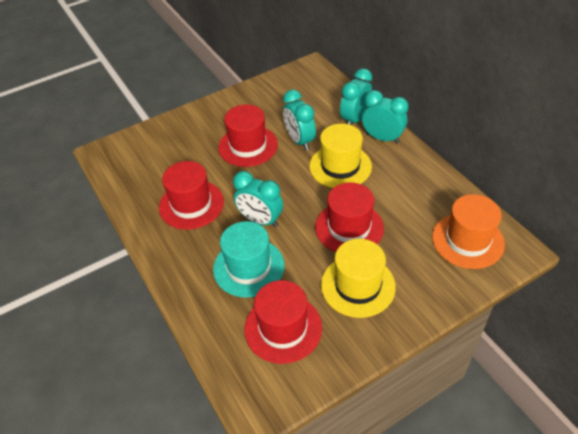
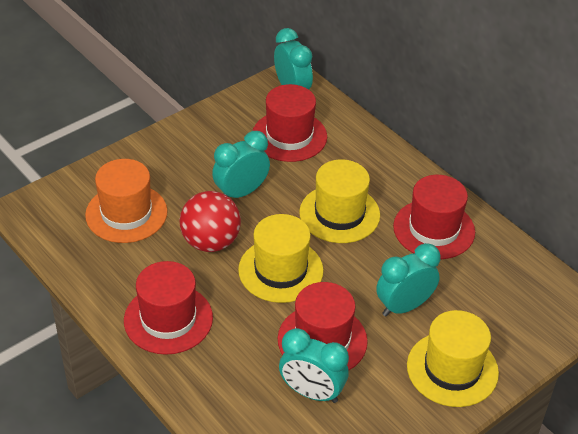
red ball: none = 0 -> [180,191,241,252] = 1
turquoise hat: [213,221,285,297] = 1 -> none = 0
yellow hat: [309,124,372,188] [321,239,396,318] = 2 -> [238,214,323,303] [299,159,380,243] [407,310,499,407] = 3

